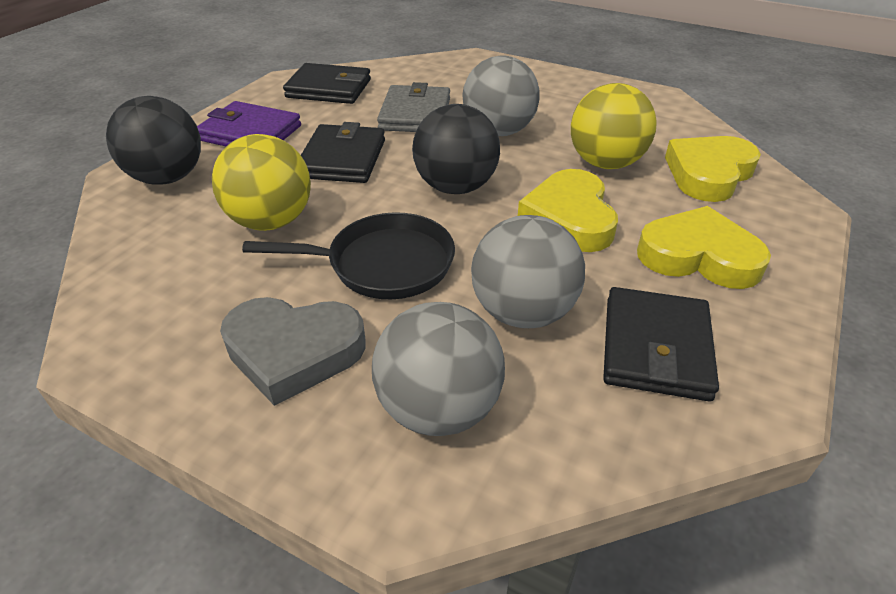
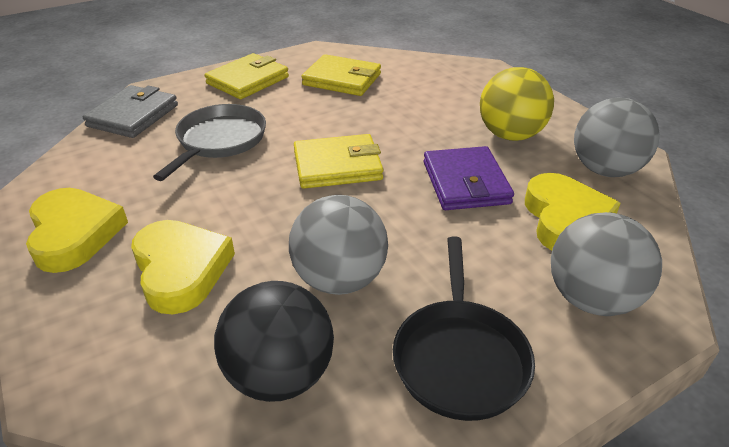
black ball: [106,96,201,185] [412,104,500,194] = 2 -> [214,281,334,402] = 1
black wallet: [283,63,371,104] [301,122,385,183] [603,287,719,401] = 3 -> none = 0
grey heart: [220,297,365,406] = 1 -> none = 0
grey pan: none = 0 -> [153,104,266,181] = 1
yellow ball: [212,134,311,231] [571,83,657,169] = 2 -> [480,67,554,141] = 1
yellow wallet: none = 0 -> [205,53,289,99] [294,134,384,189] [301,54,381,96] = 3

